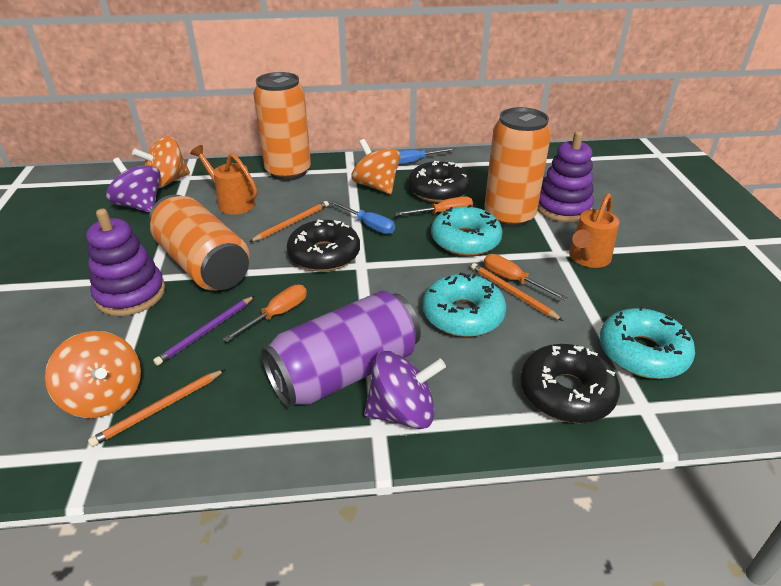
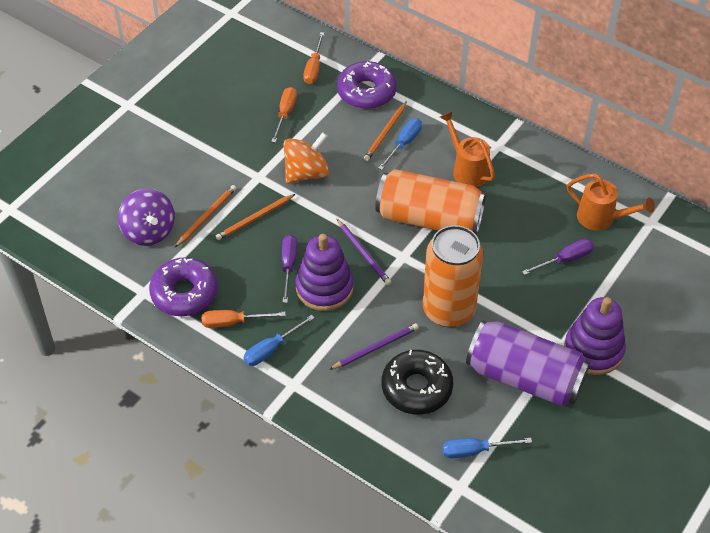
black donut: [287,220,360,272] [408,161,471,203] [520,344,620,423] = 3 -> [382,350,453,415] = 1
blue screwdriver: [330,201,395,234] [398,148,456,165] = 2 -> [244,315,315,366] [379,118,422,170] [442,438,532,458] = 3
orange can: [149,194,249,291] [254,72,311,181] [484,107,551,228] = 3 -> [375,169,486,235] [423,225,483,327] = 2
orange spinning top: [45,331,141,418] [132,136,190,188] [351,139,400,194] = 3 -> [283,132,329,183] = 1
purple donut: none = 0 -> [149,257,218,316] [337,61,397,109] = 2
purple pencil: [153,296,255,366] = 1 -> [329,324,418,370] [337,219,391,285] = 2
purple screwdriver: none = 0 -> [282,235,297,303] [522,239,594,275] = 2
purple spinning top: [106,158,161,213] [364,351,446,429] = 2 -> [118,188,175,246] = 1
turquoise donut: [423,273,506,337] [431,205,502,256] [599,306,695,379] = 3 -> none = 0

